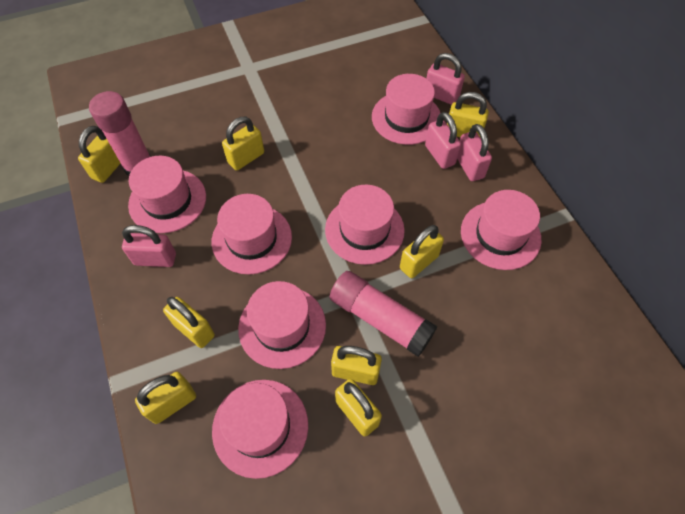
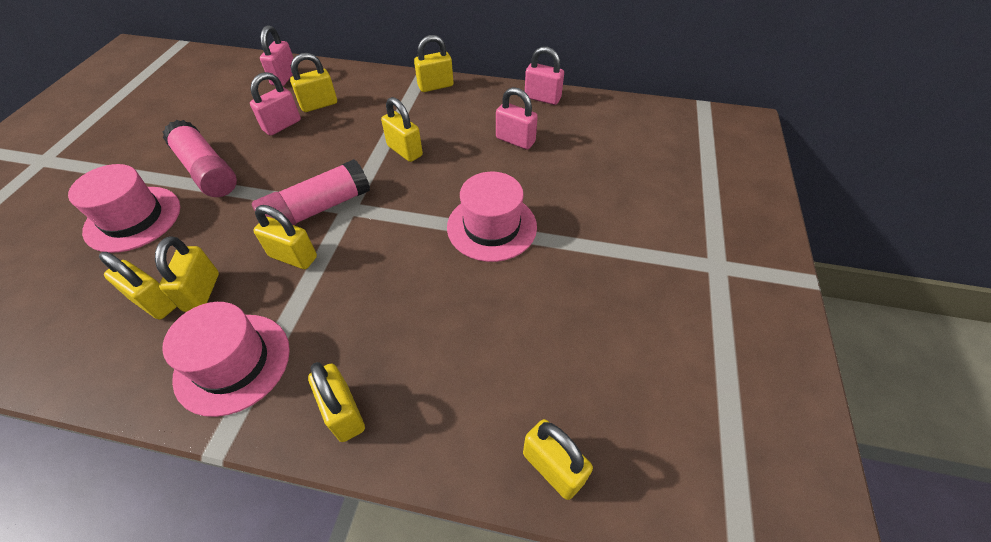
pink hat: [128,156,206,233] [212,194,292,275] [212,380,308,479] [238,281,326,369] [325,185,405,265] [372,74,440,145] [461,190,542,270] = 7 -> [68,164,180,253] [162,302,290,417] [447,172,537,262] = 3

